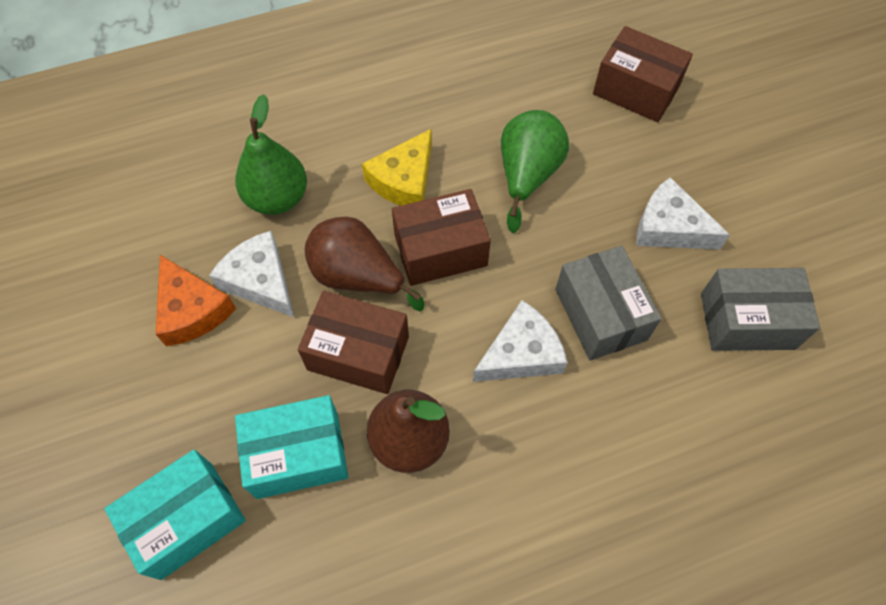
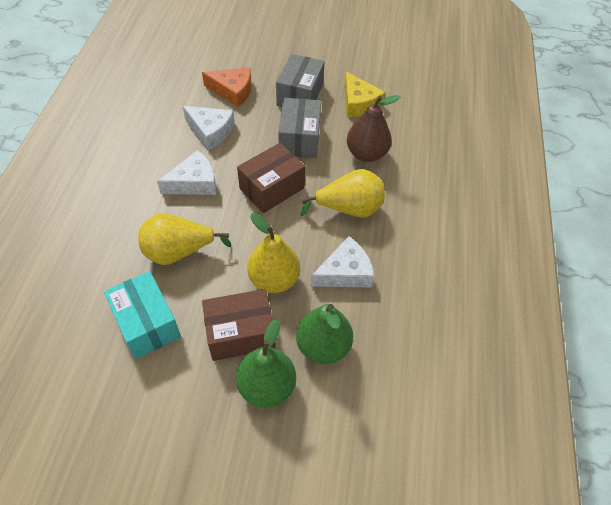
brown box: [298,291,409,394] [392,189,491,286] [593,26,693,122] = 3 -> [202,289,276,361] [237,143,305,213] = 2
brown pear: [305,217,425,312] [367,390,450,473] = 2 -> [347,95,400,162] = 1
turquoise box: [104,449,246,580] [235,395,348,499] = 2 -> [104,271,181,359] = 1
yellow pear: none = 0 -> [138,213,231,265] [247,213,300,293] [301,169,385,218] = 3

